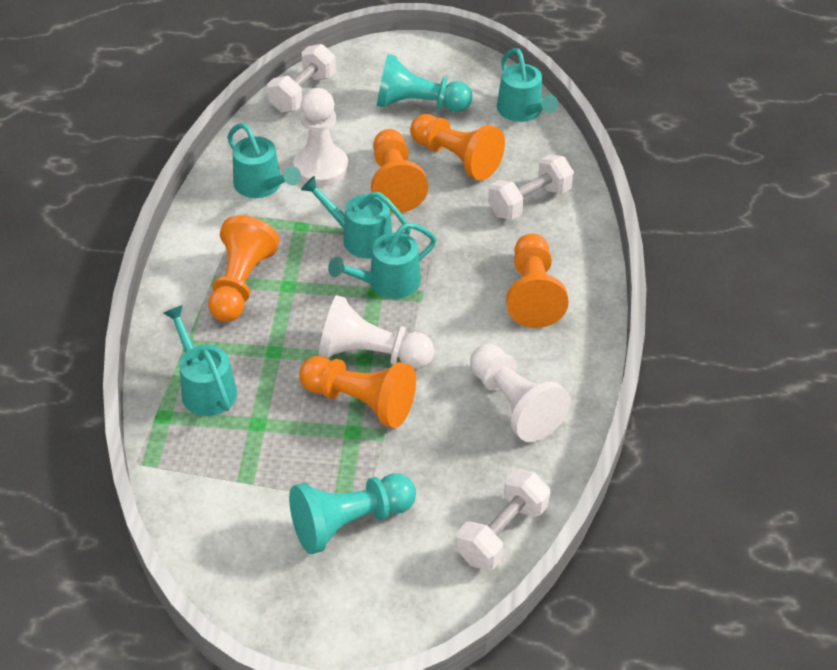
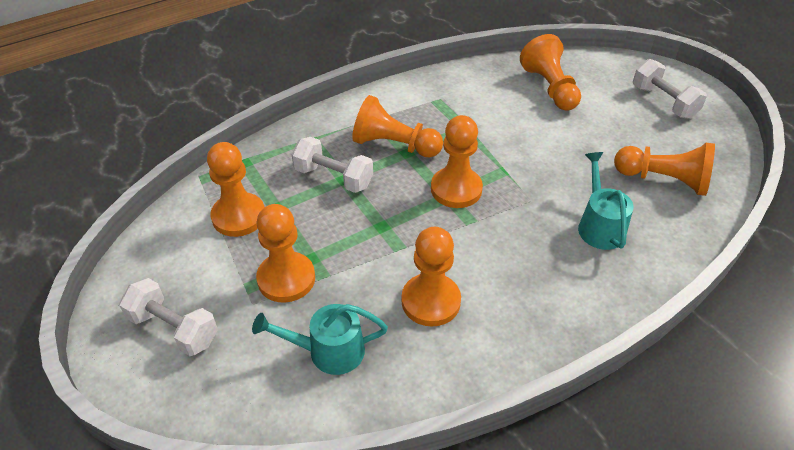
orange pawn: [208,215,280,322] [299,356,416,428] [371,129,428,213] [410,114,505,181] [506,234,569,328] = 5 -> [207,142,265,237] [256,204,315,303] [352,95,443,158] [401,227,461,327] [431,115,483,208] [520,34,581,111] [614,143,715,196] = 7
turquoise pawn: [289,473,416,554] [377,54,473,112] = 2 -> none = 0
turquoise watering can: [163,305,237,416] [227,123,301,198] [301,176,411,258] [328,223,437,299] [497,48,558,122] = 5 -> [252,304,388,375] [578,152,633,250] = 2
white pawn: [293,88,348,186] [319,295,434,369] [470,344,570,442] = 3 -> none = 0

